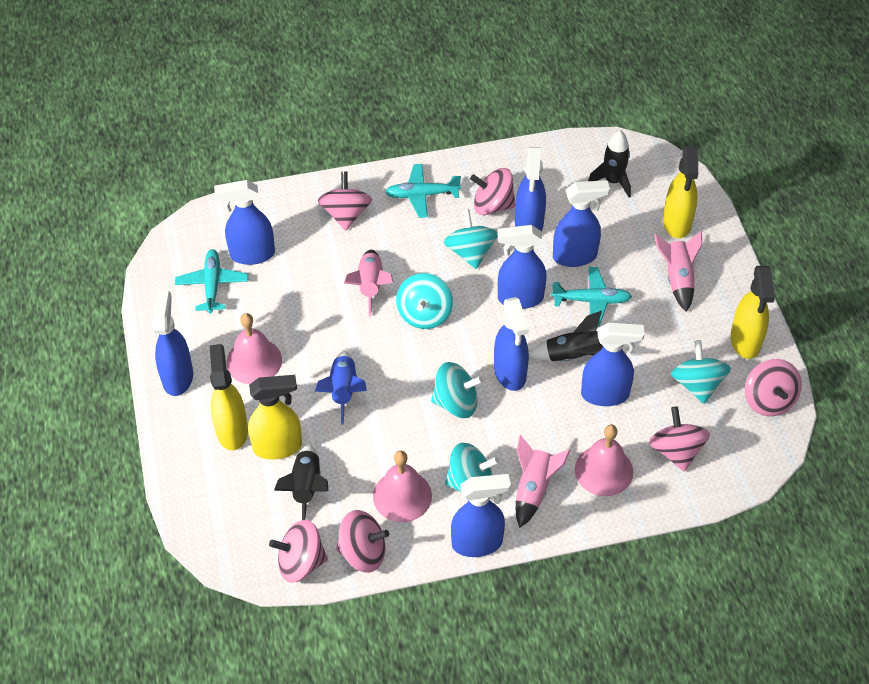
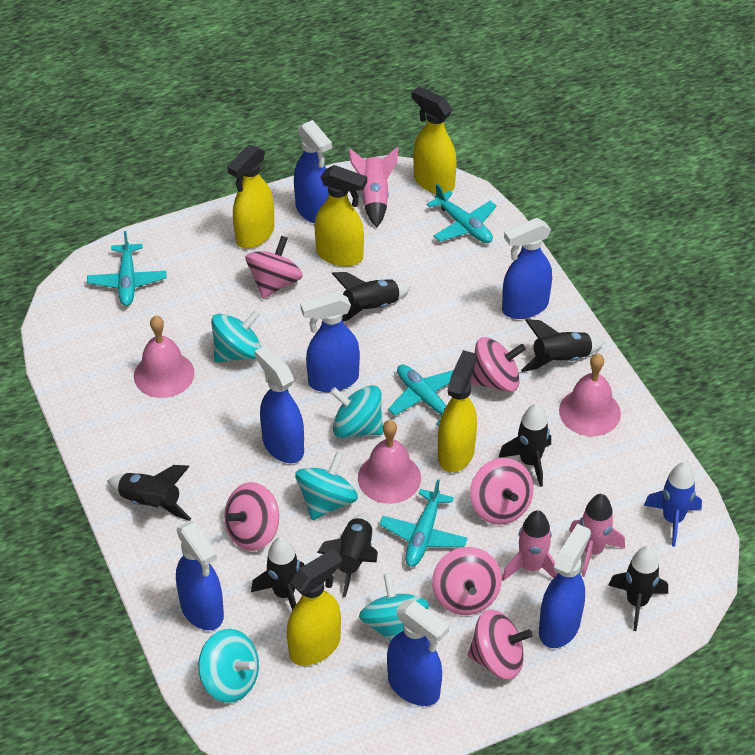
black rocket: [274,444,328,520] [529,311,603,361] [588,130,631,198] = 3 -> [107,465,191,521] [251,537,304,610] [317,514,378,597] [332,272,411,322] [499,404,551,487] [521,319,605,372] [608,546,668,631] = 7
blue spray bottle: [153,290,193,396] [214,180,275,265] [451,474,511,557] [494,297,529,391] [498,225,547,309] [515,147,546,231] [553,180,610,267] [581,323,645,406] = 8 -> [176,521,224,631] [255,346,304,463] [294,120,332,224] [300,292,360,392] [387,600,449,706] [502,218,552,319] [539,524,591,648] = 7
turquoise plane: [175,249,248,314] [385,164,461,218] [551,267,632,327] = 3 -> [87,231,166,306] [379,479,468,567] [388,365,453,427] [427,184,497,243] = 4
yellow spray bottle: [209,344,248,450] [248,375,302,460] [663,146,698,238] [730,266,775,359] = 4 -> [227,145,274,249] [287,549,342,666] [315,165,367,266] [411,87,457,194] [438,350,477,473] = 5

